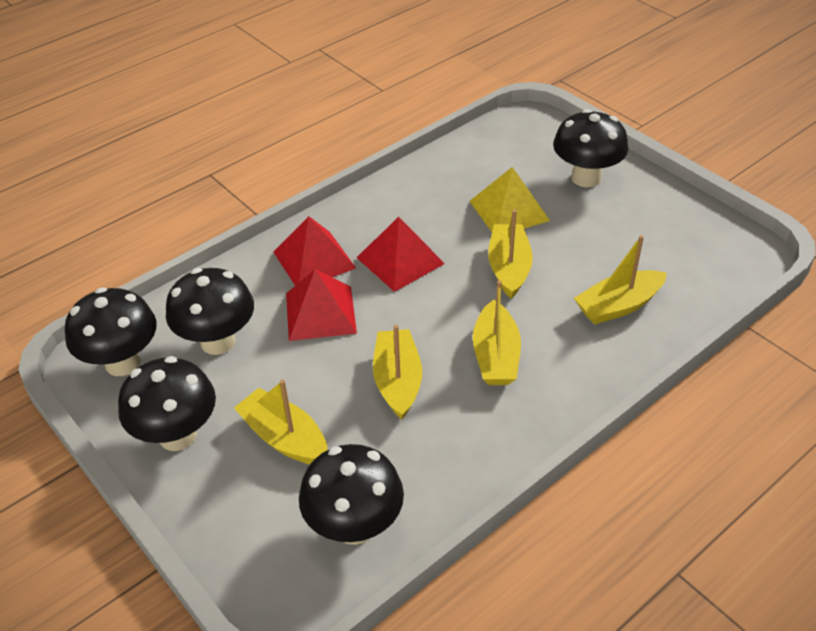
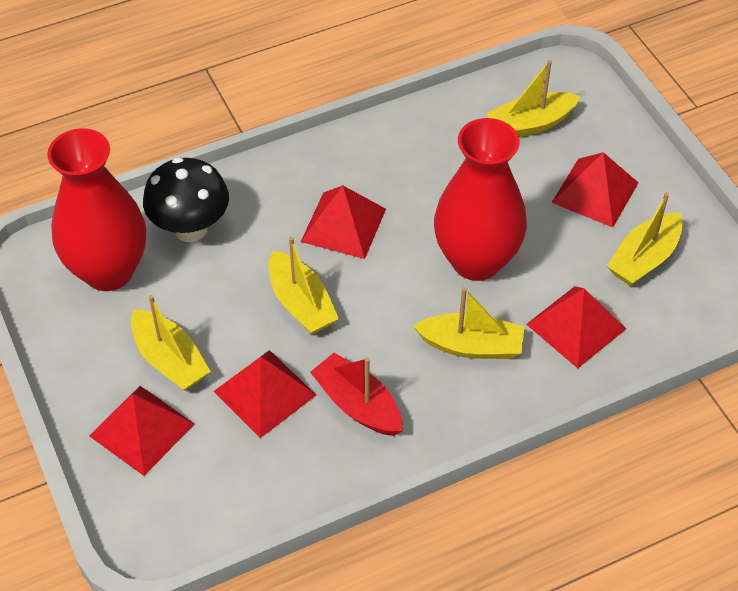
black mushroom: [65,287,157,376] [118,356,216,451] [166,268,254,355] [299,444,404,545] [553,109,628,187] = 5 -> [143,157,229,242] = 1
red boat: none = 0 -> [310,353,403,436] = 1
red pyramid: [273,216,356,285] [286,269,357,341] [357,217,445,292] = 3 -> [89,386,194,476] [214,350,316,438] [301,185,386,259] [526,286,626,368] [551,152,639,228] = 5
red vase: none = 0 -> [47,128,146,291] [434,118,527,281] = 2
yellow pyramid: [470,167,550,232] = 1 -> none = 0

